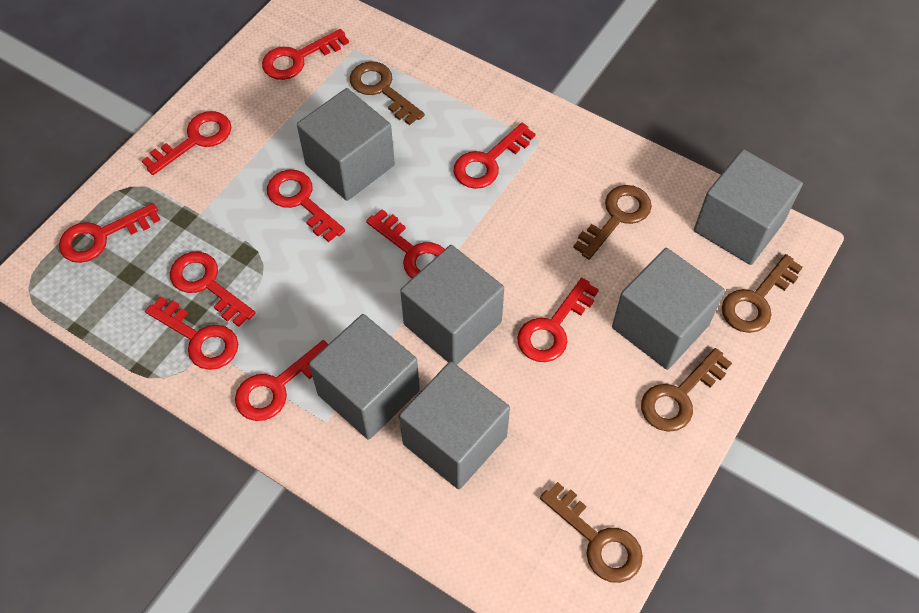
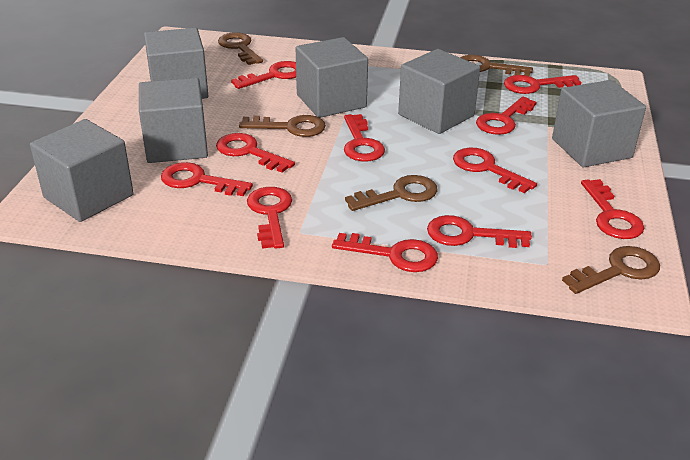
red key: [59,203,160,263] [142,111,231,175] [145,296,238,370] [170,251,256,327] [235,340,328,421] [262,29,349,80] [267,170,345,242] [366,209,445,278] [454,123,535,189] [517,278,599,362] = 10 -> [161,162,253,196] [216,133,295,173] [231,61,296,89] [247,187,292,249] [332,233,438,272] [344,114,385,162] [427,215,532,248] [453,148,537,193] [476,97,536,135] [504,75,581,94] [581,179,644,239] = 11

